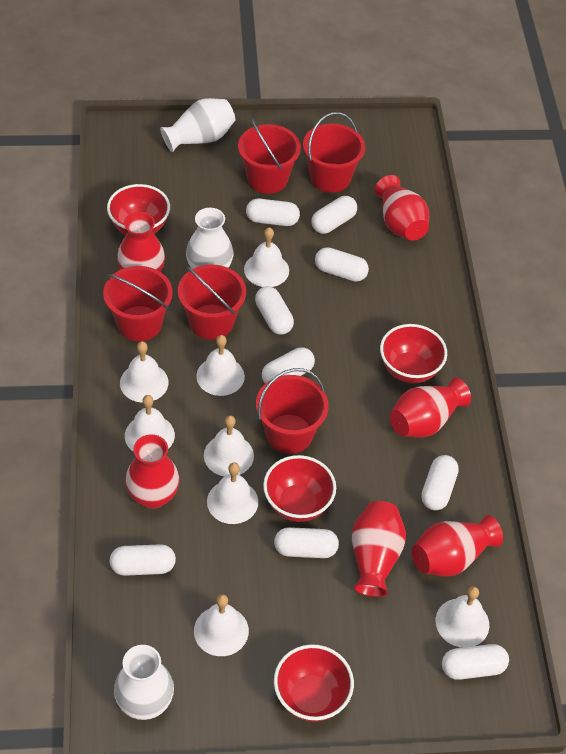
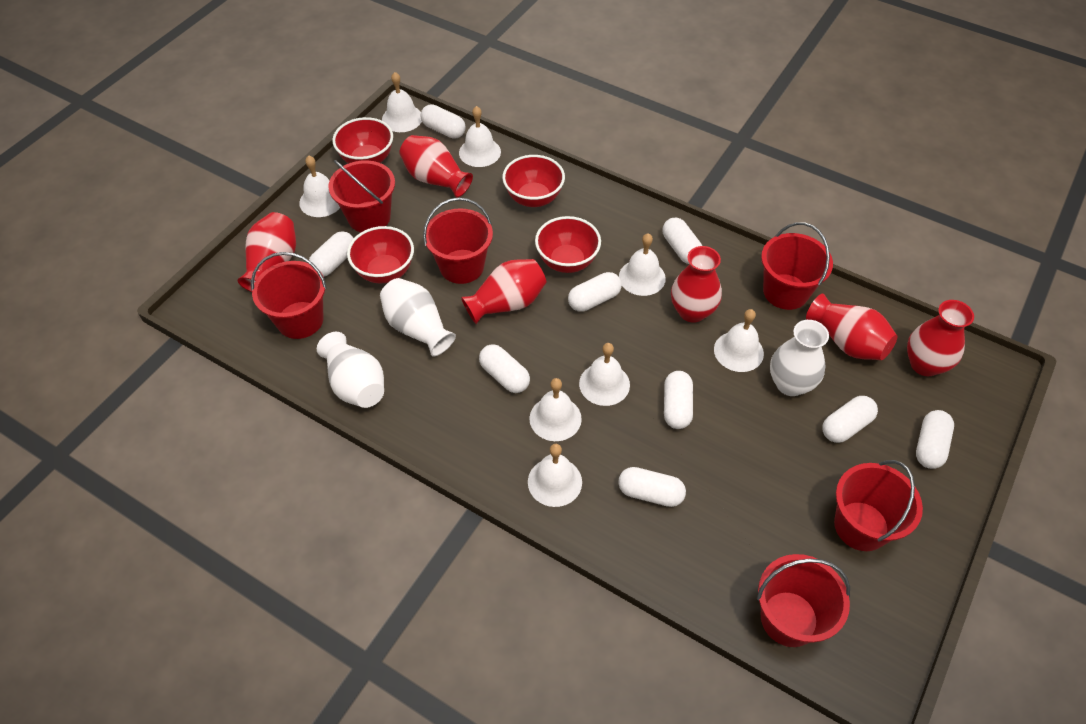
red bucket: [103,266,173,341] [178,265,246,340] [238,118,301,194] [256,368,329,454] [303,112,365,193] = 5 -> [251,252,327,339] [328,160,395,232] [423,198,493,284] [757,554,850,647] [761,222,833,310] [834,460,923,551] = 6

